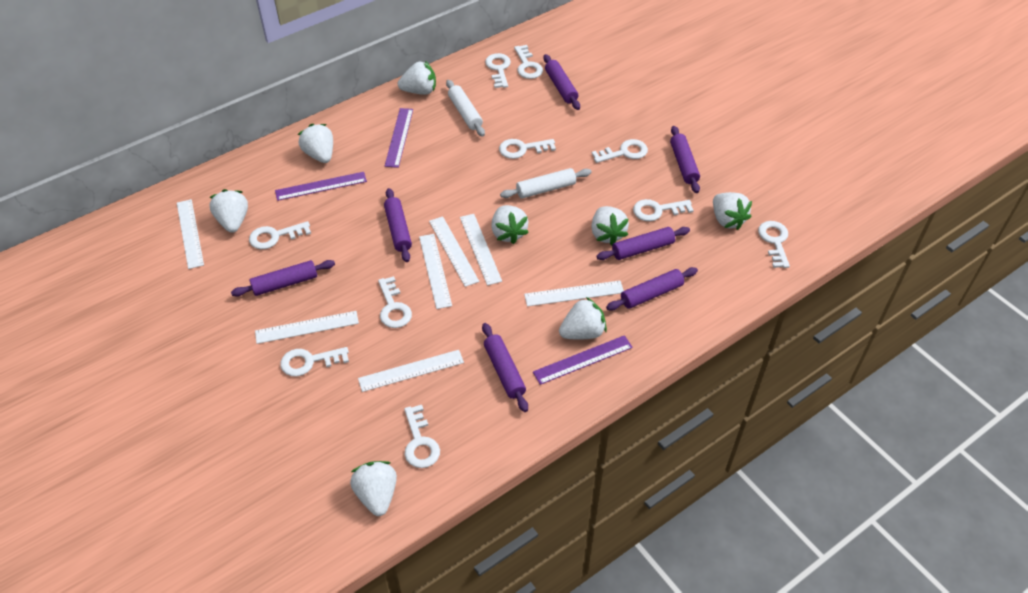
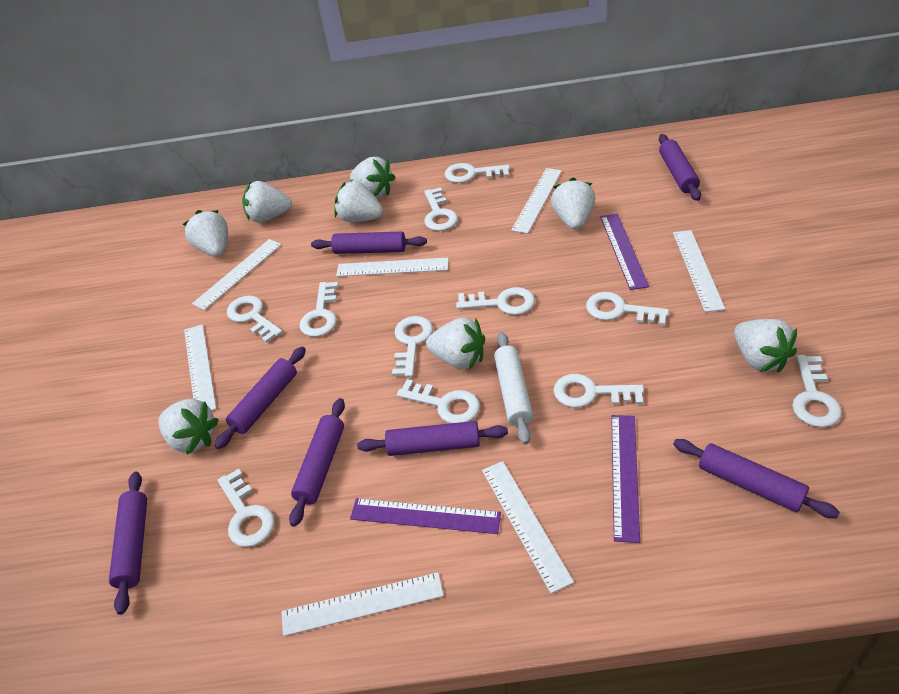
white key: [249,221,311,249] [280,347,349,376] [378,276,412,328] [404,405,440,468] [485,53,511,88] [499,139,556,159] [514,45,543,79] [591,139,648,163] [633,199,694,221] [758,221,790,268] = 10 -> [217,469,275,547] [227,295,283,343] [299,282,339,337] [392,316,433,377] [397,379,480,423] [424,187,458,231] [444,163,510,183] [456,287,535,315] [553,374,644,408] [586,292,669,326] [792,355,842,427] = 11
white rolling pin: [446,80,485,137] [500,168,592,199] = 2 -> [494,332,533,445] = 1

